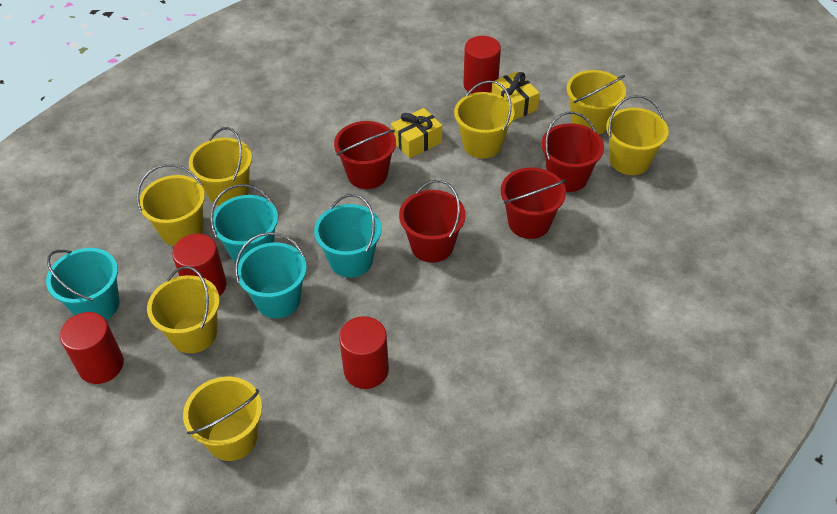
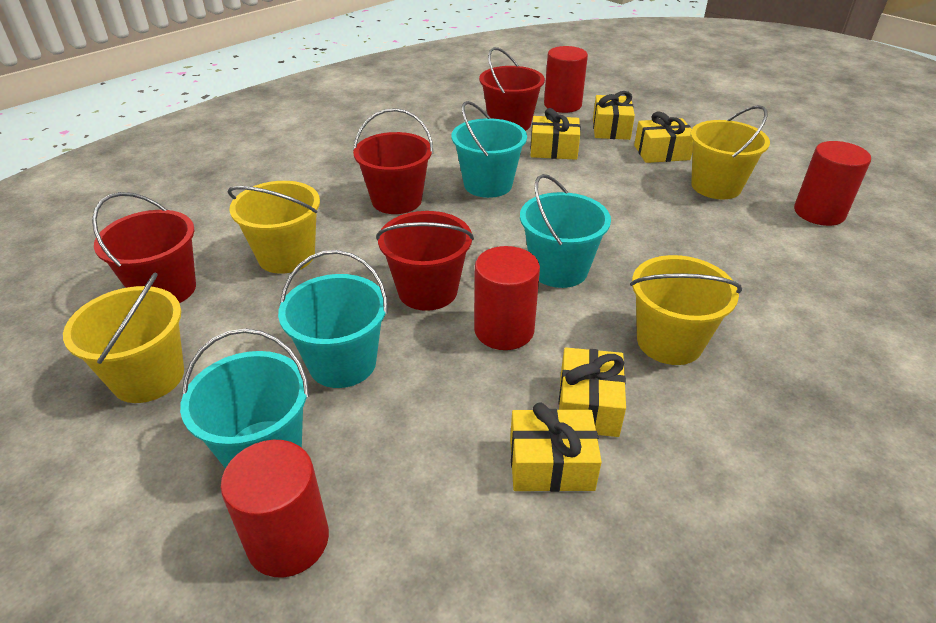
yellow bucket: [137,164,205,246] [147,266,220,353] [183,377,262,461] [189,127,252,206] [454,80,514,158] [567,70,626,134] [606,95,669,175] = 7 -> [63,272,184,403] [228,181,320,274] [630,255,742,365] [690,105,770,199] = 4
yellow gift: [391,108,442,158] [492,71,540,120] = 2 -> [510,402,602,492] [530,108,580,160] [559,347,626,437] [593,91,635,140] [634,111,693,163] = 5

